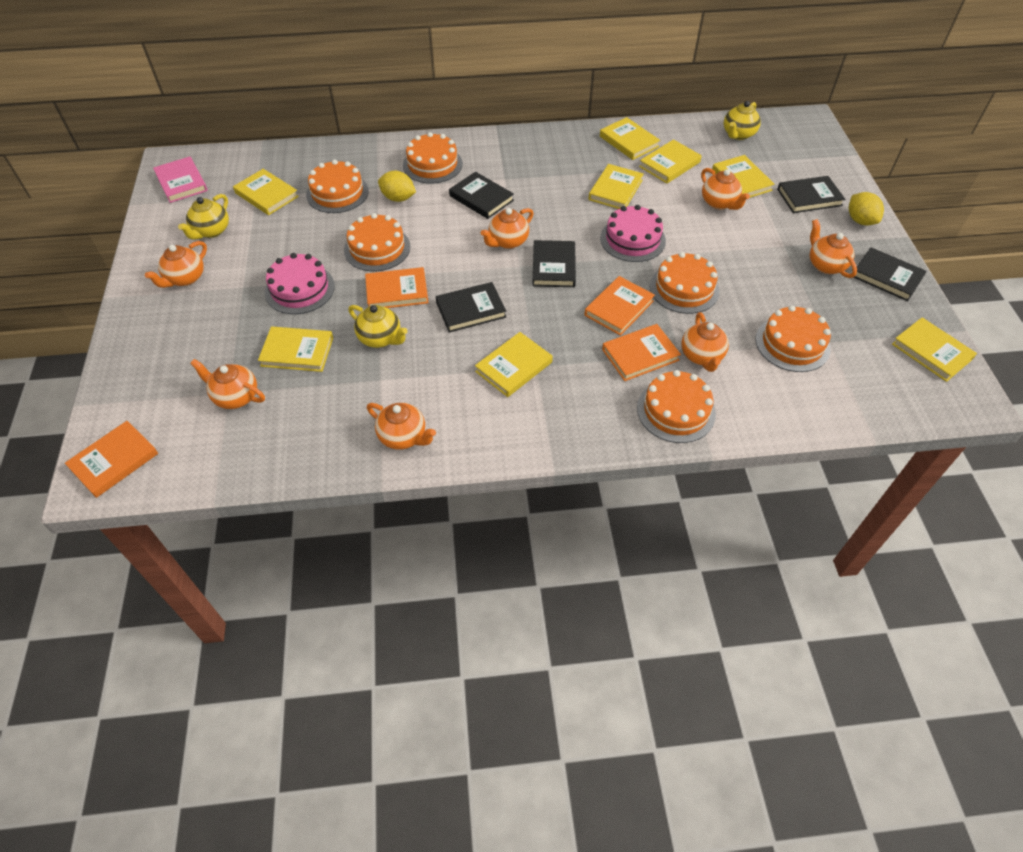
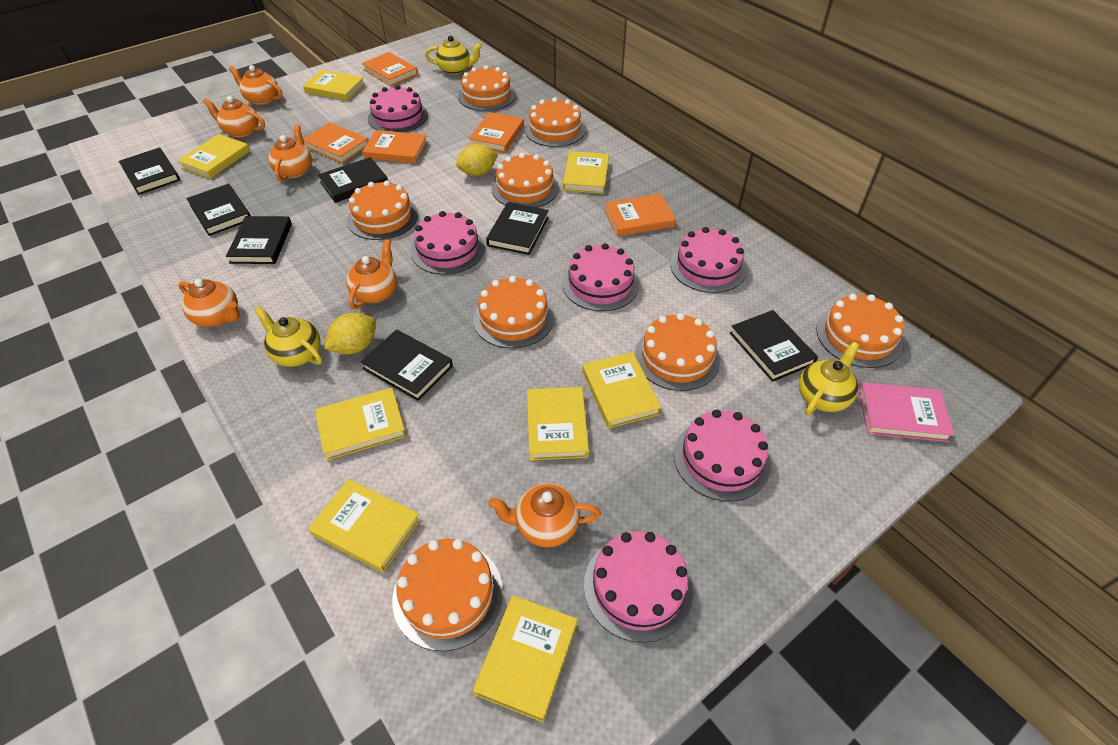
black book: [436,282,506,333] [449,172,514,219] [532,240,576,287] [777,176,845,213] [854,247,927,301] = 5 -> [119,148,180,195] [187,184,251,236] [226,216,292,264] [318,157,388,203] [361,329,453,401] [486,202,549,255] [730,310,818,382] = 7
orange book: [65,421,158,498] [365,267,429,308] [584,276,655,336] [602,324,681,381] = 4 -> [303,122,369,164] [362,52,418,86] [363,130,428,164] [469,112,524,153] [604,194,676,236] = 5
orange cake: [306,160,369,213] [344,213,410,271] [403,132,463,184] [637,370,716,443] [650,252,720,314] [756,305,831,372] = 6 -> [347,180,418,240] [392,539,503,651] [458,65,516,111] [473,276,554,349] [492,153,559,208] [525,97,586,147] [635,313,720,391] [816,294,904,368] = 8
orange teapot: [145,241,207,288] [190,359,265,409] [367,403,436,450] [481,208,534,249] [681,312,729,372] [701,168,750,210] [810,219,857,278] = 7 -> [178,279,239,327] [203,96,265,138] [229,65,283,106] [268,125,312,181] [346,239,397,309] [488,484,601,547] = 6
pink cake: [265,253,335,314] [600,205,666,262] = 2 -> [368,85,428,133] [411,211,485,275] [562,243,639,311] [584,531,694,643] [670,227,747,293] [674,409,771,502] = 6

